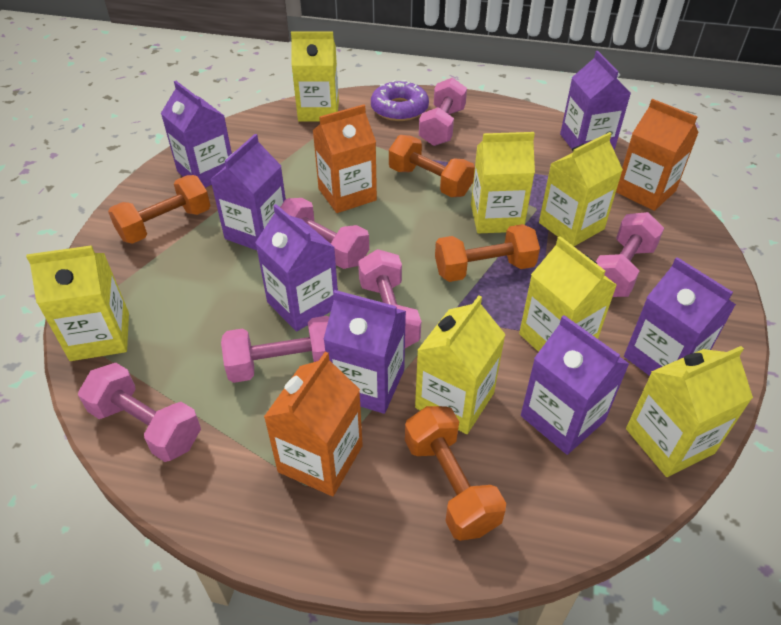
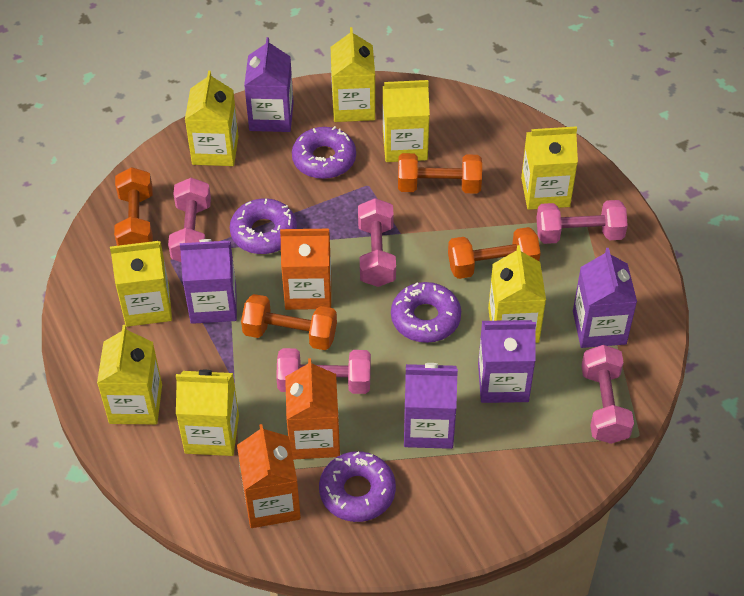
pink dumbbell: [78,363,201,462] [221,316,329,383] [280,198,369,269] [358,249,421,348] [419,77,467,146] [596,212,664,297] = 6 -> [168,178,211,262] [276,348,371,394] [358,198,396,287] [536,200,628,244] [581,345,634,444] = 5
purple carton: [161,81,232,188] [210,134,286,250] [255,204,338,331] [323,290,406,414] [521,315,629,455] [560,51,631,150] [624,257,736,376] = 7 -> [180,239,237,324] [244,37,294,132] [404,363,458,449] [478,320,536,403] [573,248,637,348] = 5
purple donut: [371,80,429,121] = 1 -> [230,199,297,254] [292,126,356,179] [319,451,396,522] [391,282,461,343] = 4
yellow carton: [26,245,129,361] [291,31,339,122] [415,295,506,434] [471,132,535,233] [519,236,617,352] [539,132,623,246] [626,346,753,477] = 7 -> [97,325,162,424] [110,241,172,327] [176,370,239,456] [185,71,239,166] [331,27,375,122] [383,80,430,162] [488,245,546,343] [521,126,578,210] = 8

